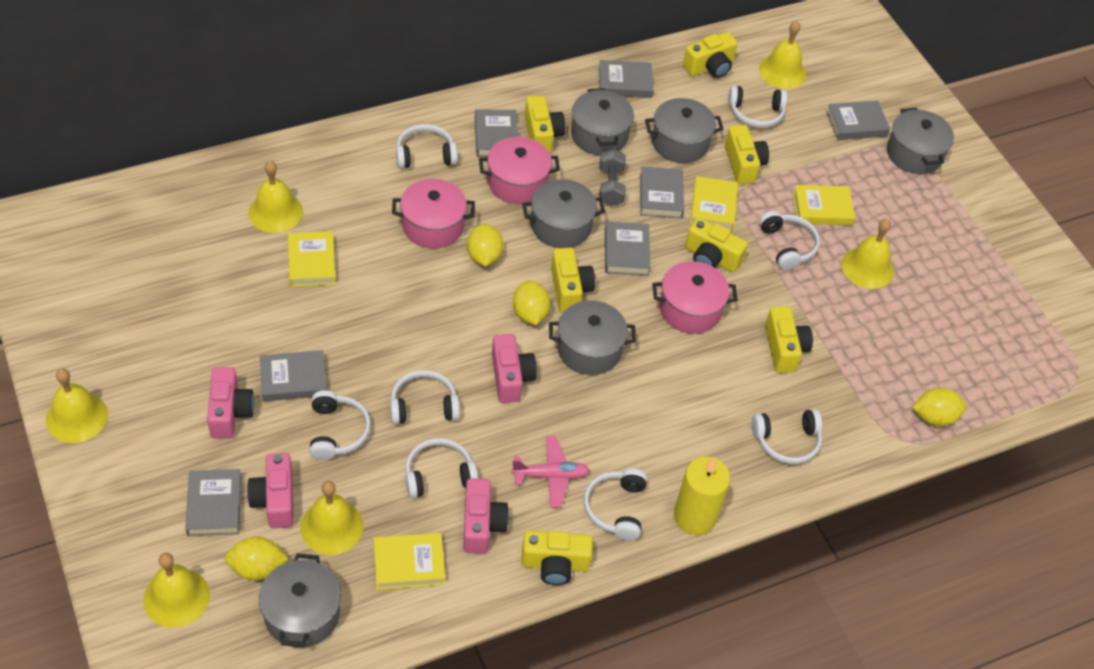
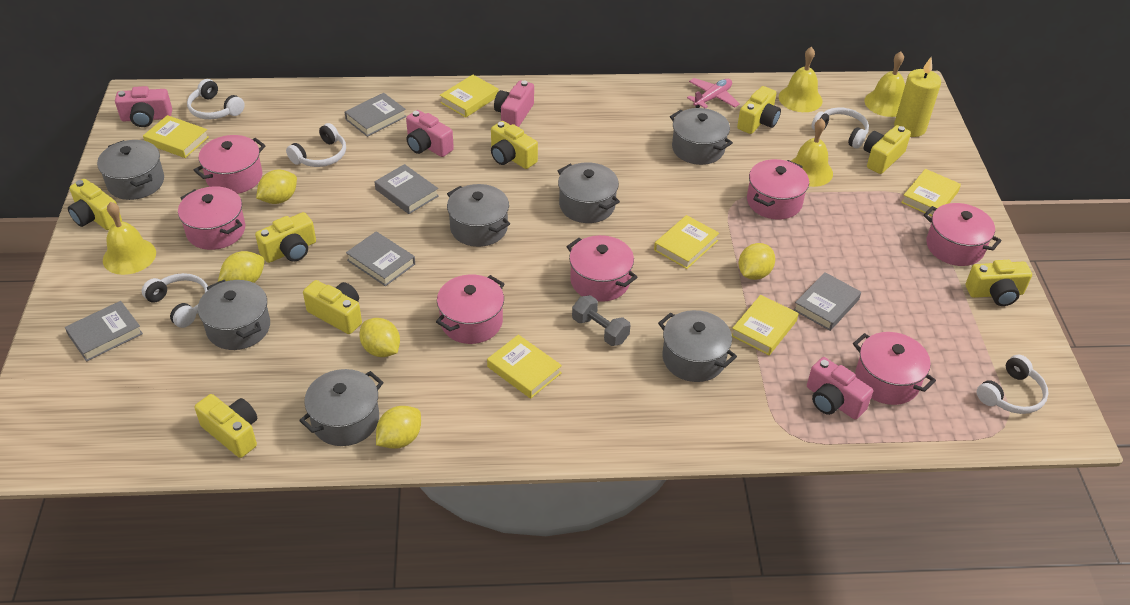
grey book: [185,469,242,536] [260,350,326,402] [475,110,518,157] [599,60,653,98] [605,221,650,276] [640,166,684,219] [826,100,890,140] = 7 -> [65,301,143,361] [345,93,406,137] [346,231,415,286] [375,164,439,214] [794,272,861,331] = 5
grey pot: [259,553,341,648] [522,179,605,248] [549,300,636,375] [571,88,634,155] [645,98,723,163] [887,107,954,174] = 6 -> [97,140,164,200] [198,280,270,350] [299,369,384,446] [447,184,510,247] [558,162,620,223] [658,310,737,382] [670,108,733,165] = 7
pink pot: [392,179,475,249] [479,137,560,204] [652,261,738,334] = 3 -> [178,186,245,250] [194,135,266,194] [436,275,504,344] [566,235,637,302] [747,159,809,220] [853,332,936,405] [923,203,1001,266] = 7
white headphones: [309,390,371,460] [390,370,460,424] [396,124,458,169] [405,438,478,498] [584,469,647,541] [728,85,787,128] [751,409,822,464] [759,211,820,270] = 8 -> [142,273,208,328] [187,79,245,119] [286,123,346,167] [812,108,869,149] [977,355,1049,414] = 5
yellow bell: [46,368,108,443] [143,553,210,628] [248,161,303,233] [300,481,363,555] [759,20,806,89] [841,219,894,289] = 6 -> [103,202,156,275] [779,47,822,112] [791,118,833,187] [864,51,905,117] = 4
yellow book: [288,231,336,287] [374,533,445,590] [690,176,738,231] [793,185,856,225] = 4 -> [143,115,209,158] [440,75,499,118] [487,335,562,399] [654,215,719,269] [732,295,798,355] [901,169,961,216] = 6
yellow camera: [522,531,593,585] [525,96,565,153] [551,248,595,313] [683,32,738,78] [685,218,748,272] [725,125,769,184] [765,306,813,373] = 7 -> [68,179,122,230] [195,394,257,458] [255,212,316,263] [303,280,362,334] [491,121,538,169] [737,86,781,134] [864,125,911,174] [965,260,1032,306] = 8
yellow lemon: [225,536,289,580] [467,224,503,266] [513,281,551,325] [912,388,967,426] = 4 -> [218,251,265,283] [256,170,297,204] [359,318,400,357] [376,406,421,449] [738,243,775,280] = 5

